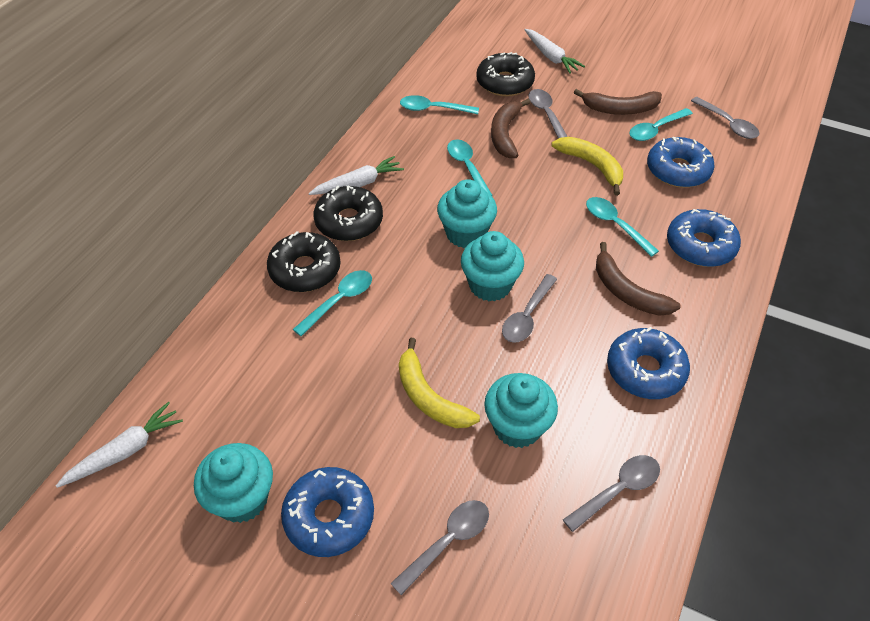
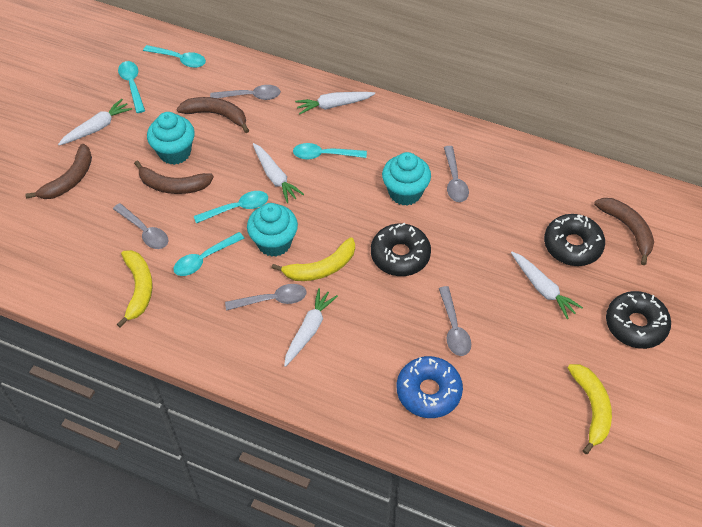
blue donut: [281,467,374,557] [607,327,690,399] [647,137,715,188] [667,209,741,267] = 4 -> [397,356,463,418] = 1
brown banana: [491,99,531,158] [574,89,662,115] [596,242,681,316] = 3 -> [25,144,92,199] [134,161,214,194] [177,97,249,133] [594,198,654,265] = 4
turquoise cupcake: [194,443,273,523] [437,179,497,248] [461,231,524,302] [484,373,558,448] = 4 -> [147,112,195,165] [247,203,298,257] [382,152,431,206] = 3
white carrot: [56,402,183,488] [309,156,404,195] [525,29,585,74] = 3 -> [58,99,132,145] [253,143,304,203] [284,288,338,367] [295,92,375,115] [511,252,583,319] = 5
yellow banana: [399,338,480,428] [552,137,623,195] = 2 -> [117,250,152,327] [272,237,355,281] [568,364,612,454] = 3

